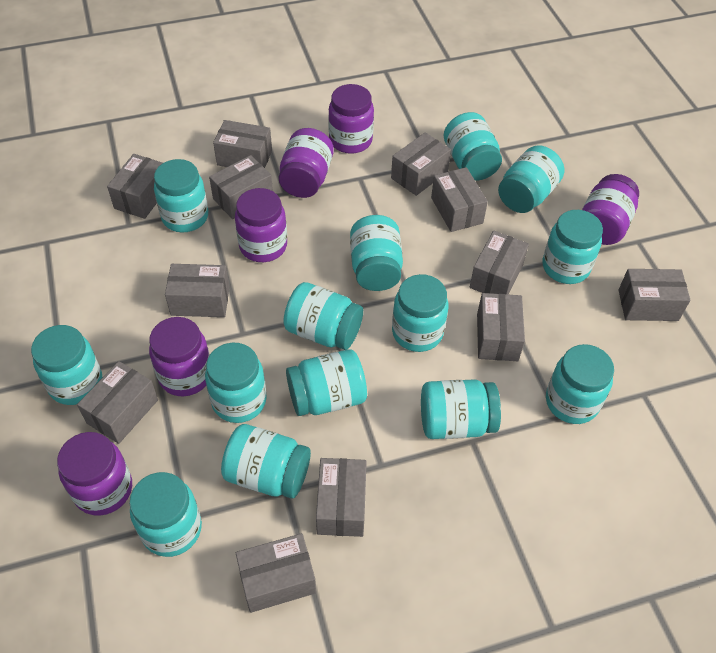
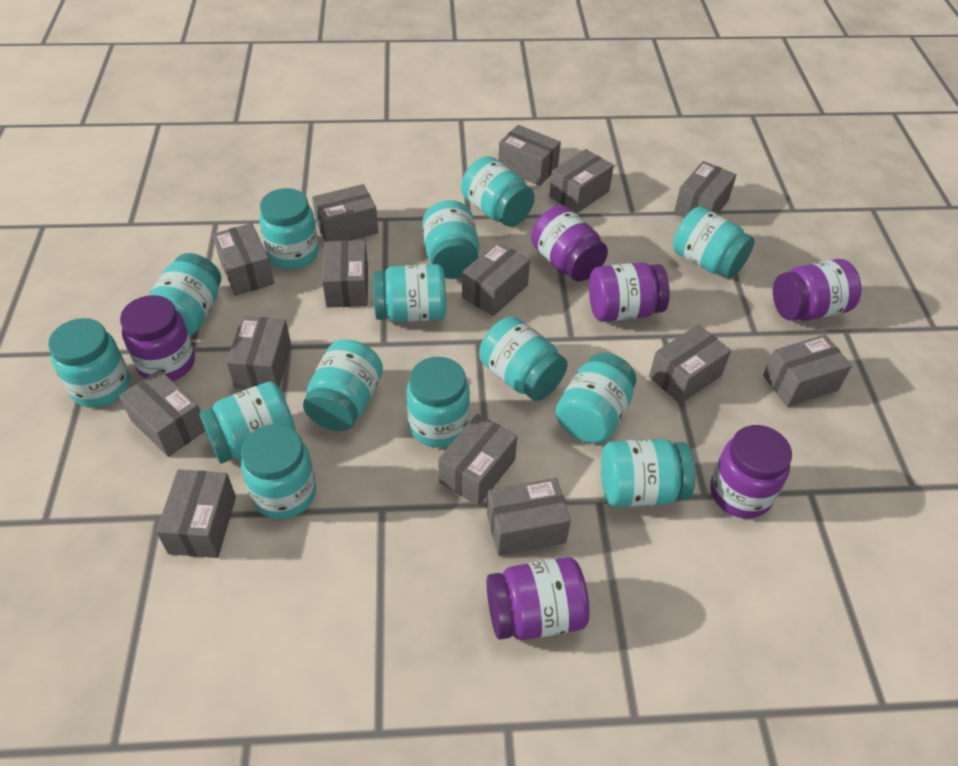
grey box: [77,361,158,444] [107,154,163,219] [165,264,230,317] [209,155,273,219] [213,120,272,168] [236,533,316,613] [316,458,367,537] [391,132,451,196] [431,167,488,232] [470,231,529,295] [477,293,525,361] [618,269,690,321] = 12 -> [119,369,205,457] [156,469,236,558] [213,223,274,296] [227,316,291,389] [312,184,378,241] [322,240,368,308] [438,414,517,506] [462,242,530,316] [487,478,571,556] [498,125,561,186] [549,149,614,214] [649,324,731,404] [674,161,736,218] [763,334,852,407] = 14

